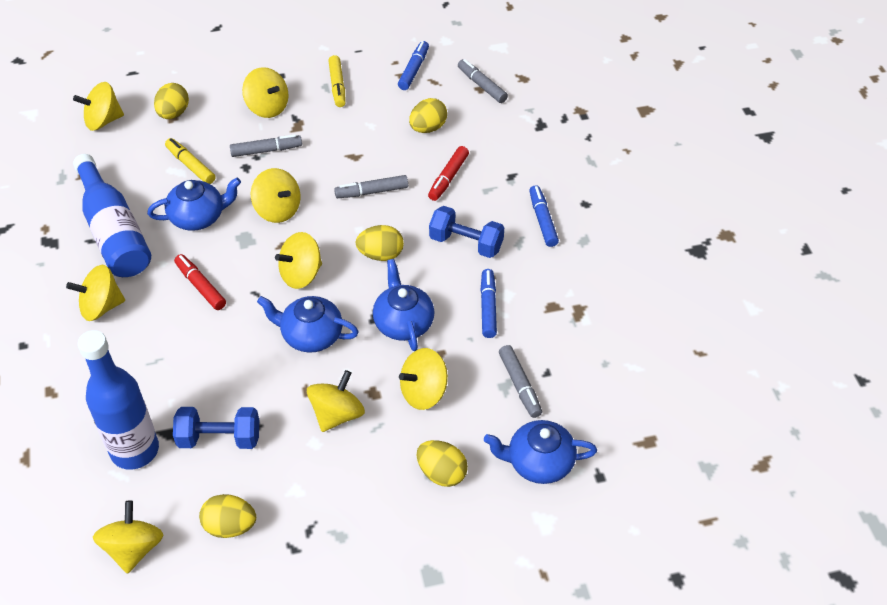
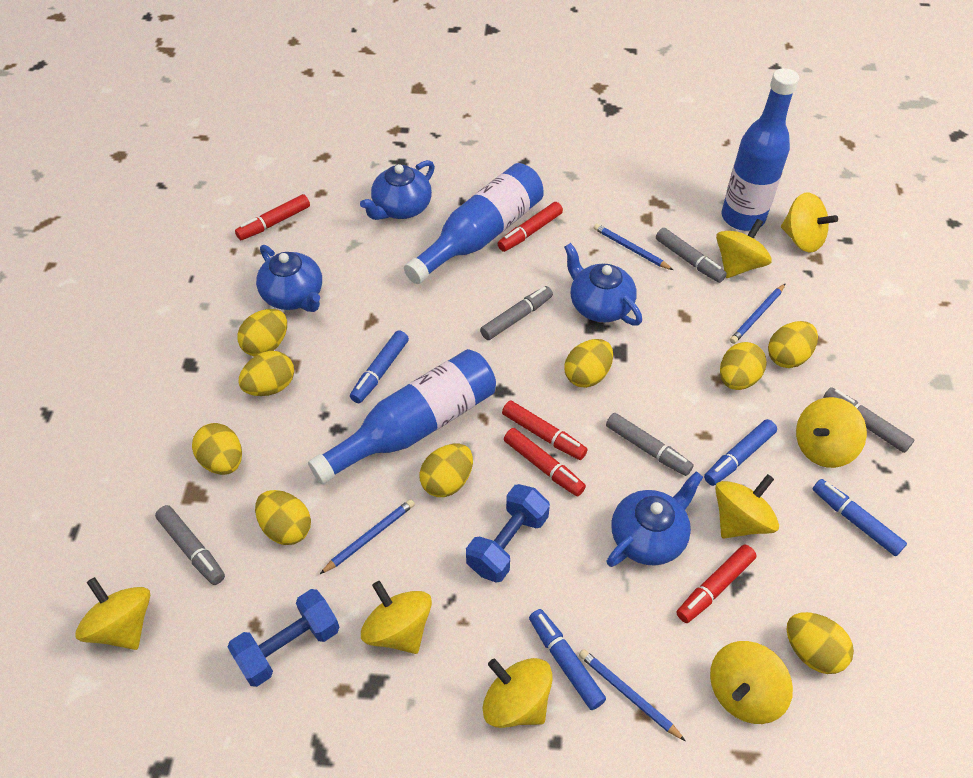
blue bottle: [73,154,151,277] [78,330,159,470] = 2 -> [308,349,496,484] [404,163,544,284] [722,68,799,231] = 3
blue marker: [398,41,429,90] [480,269,497,338] [529,185,559,247] = 3 -> [350,330,409,403] [529,609,606,710] [704,419,777,486] [813,479,907,556] = 4
blue pencil: none = 0 -> [320,499,415,574] [579,649,686,741] [593,224,673,270] [730,284,785,344] = 4
grey marker: [230,134,302,157] [334,175,408,198] [458,59,508,103] [499,345,542,418] = 4 -> [155,505,225,585] [480,286,553,340] [606,413,694,476] [656,228,727,283] [823,387,914,453] = 5
red marker: [174,254,226,310] [428,146,469,201] = 2 -> [235,194,310,240] [498,202,563,252] [502,400,588,460] [504,428,586,496] [676,545,757,623] = 5
yellow egg: [154,83,189,119] [199,494,256,538] [355,225,404,261] [409,98,447,133] [417,440,468,487] = 5 -> [192,423,242,475] [237,309,287,356] [239,351,294,396] [255,490,311,545] [419,444,473,497] [564,339,613,388] [720,342,766,390] [768,321,818,368] [786,612,854,674] = 9
yellow marker: [165,138,215,184] [328,55,345,107] = 2 -> none = 0

